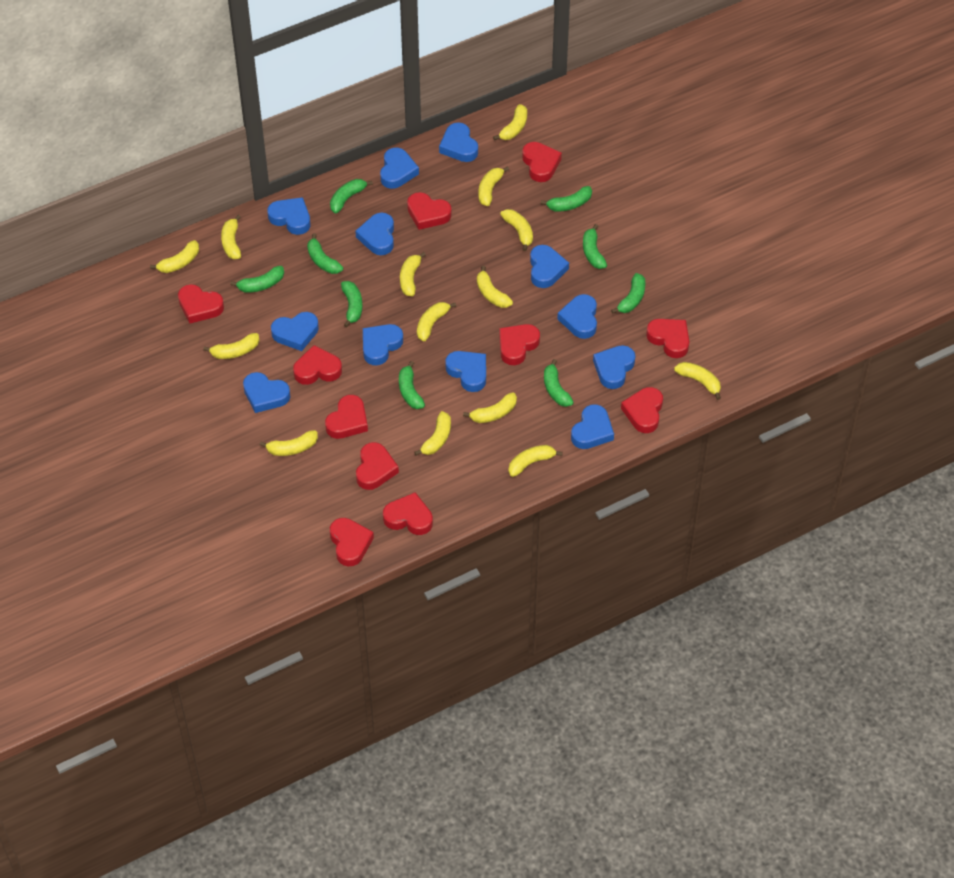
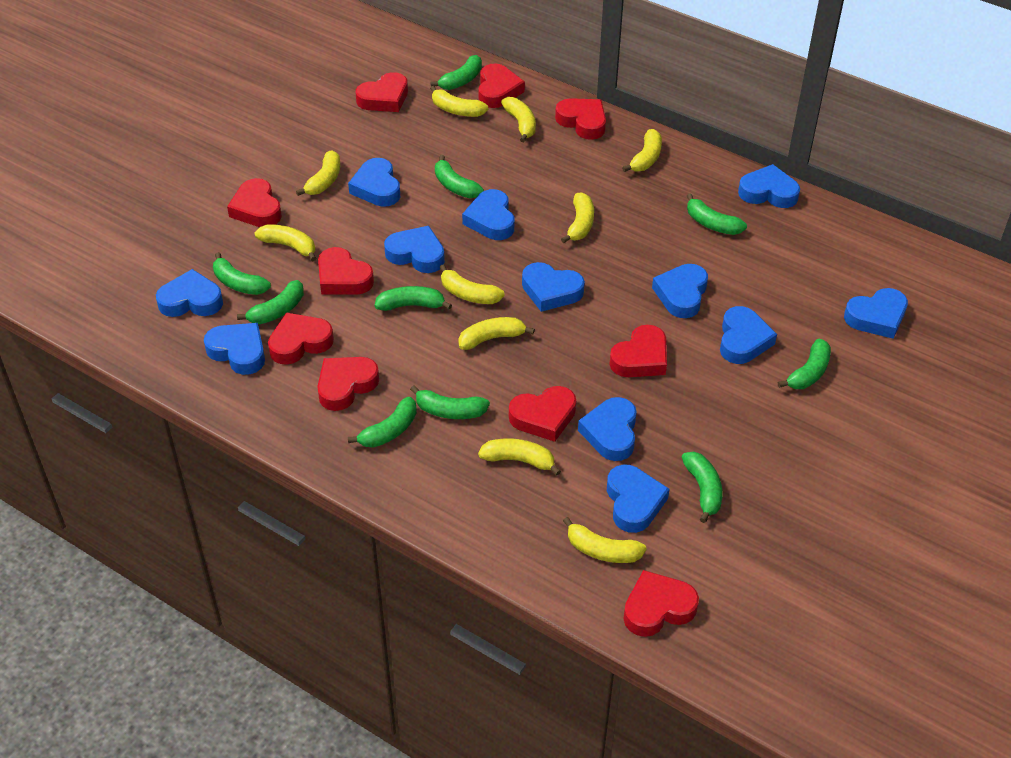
green banana: [230,266,284,293] [307,233,343,274] [330,179,373,213] [341,281,363,327] [399,361,425,409] [541,186,592,211] [544,359,574,407] [583,224,607,269] [611,273,645,314] = 9 -> [213,252,271,295] [237,280,304,324] [348,397,417,448] [374,286,452,311] [410,385,490,419] [430,55,482,90] [435,155,484,198] [682,452,722,523] [687,194,747,235] [778,339,831,389] = 10
red heart: [178,284,224,324] [293,345,342,385] [325,395,368,439] [330,518,374,566] [356,442,399,490] [383,492,433,535] [407,192,452,230] [499,324,540,365] [522,142,562,182] [621,387,663,433] [646,319,689,358] = 11 -> [227,178,282,227] [268,313,334,365] [317,357,379,411] [318,247,374,295] [356,72,408,112] [478,63,525,108] [509,386,576,442] [555,98,606,140] [609,325,667,377] [623,570,699,637] = 10
yellow banana: [150,240,199,273] [203,333,259,359] [221,215,241,259] [260,430,318,456] [400,252,426,296] [414,411,451,455] [417,302,456,341] [463,392,517,423] [477,266,513,308] [479,166,509,206] [493,104,527,140] [500,209,533,251] [509,445,563,477] [674,362,721,400] = 14 -> [255,224,316,262] [296,150,340,196] [430,86,488,117] [439,264,505,304] [458,317,535,350] [478,438,561,475] [501,97,536,142] [561,192,594,243] [563,517,647,563] [622,129,662,172] = 10

